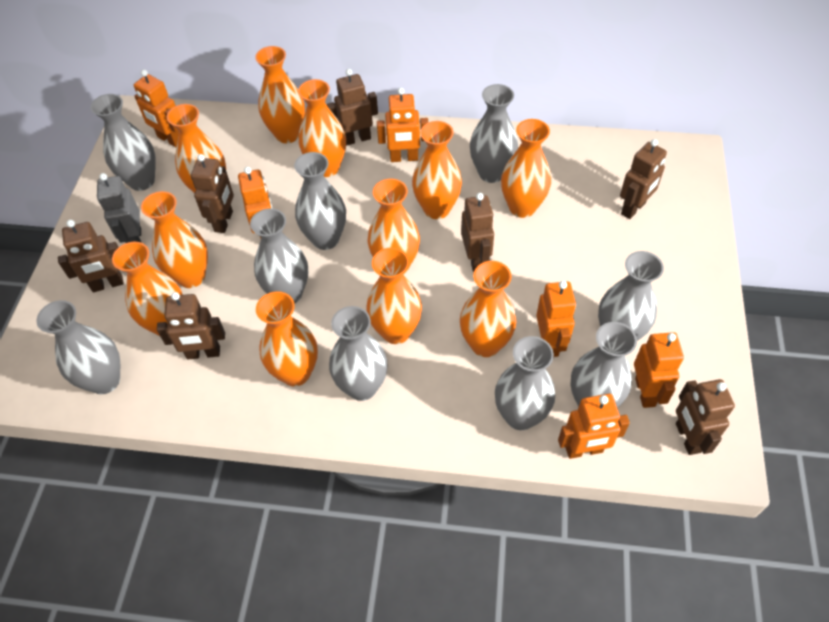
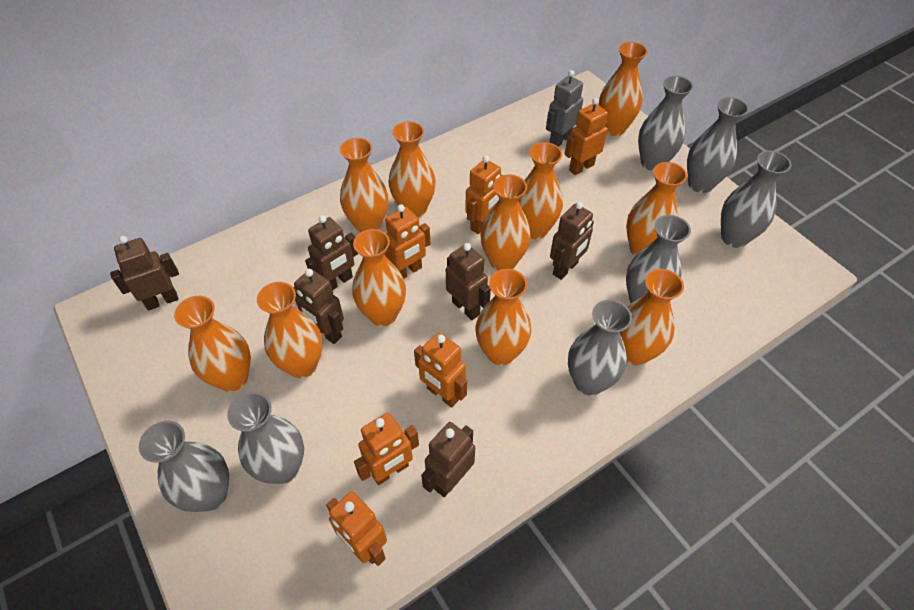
brown robot: [58,220,124,292] [157,292,225,359] [191,154,234,233] [327,69,378,146] [461,193,494,272] [620,139,667,219] [676,379,735,455] = 7 -> [110,236,179,311] [293,269,344,344] [305,215,359,290] [421,422,475,497] [446,243,491,320] [550,202,594,280] = 6
grey vase: [36,300,121,394] [90,94,156,191] [250,208,308,304] [294,152,346,250] [329,306,387,401] [470,84,518,183] [495,336,555,430] [571,322,637,407] [598,251,664,341] = 9 -> [139,421,229,512] [227,392,304,484] [568,300,632,396] [626,215,691,303] [638,76,693,171] [687,97,749,193] [721,151,791,248] = 7

